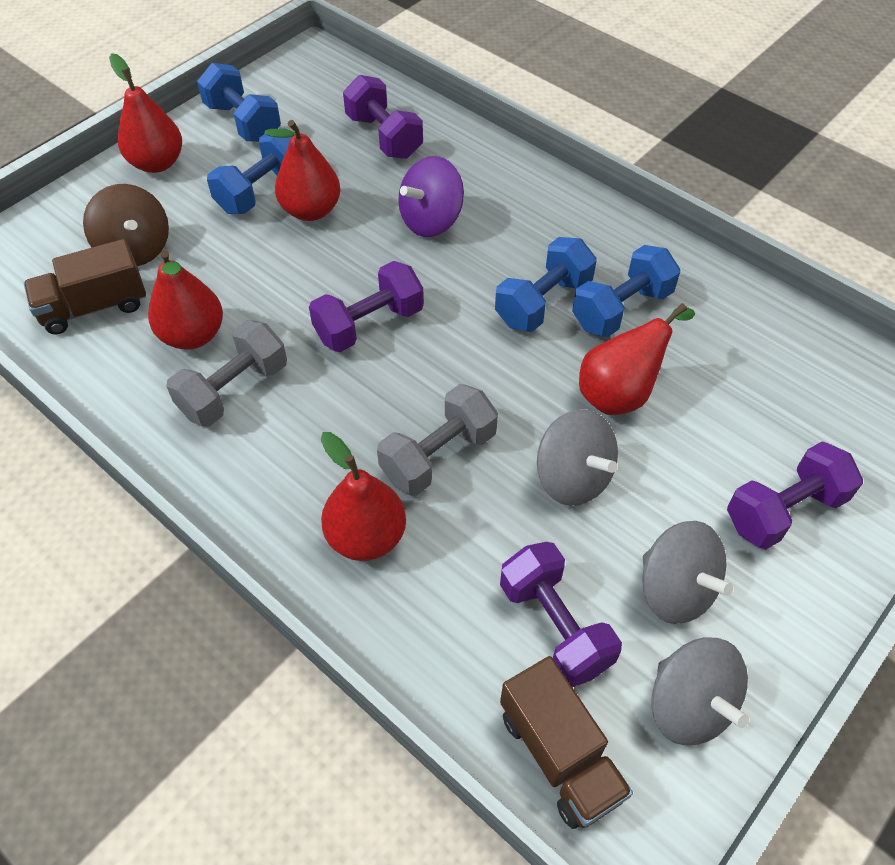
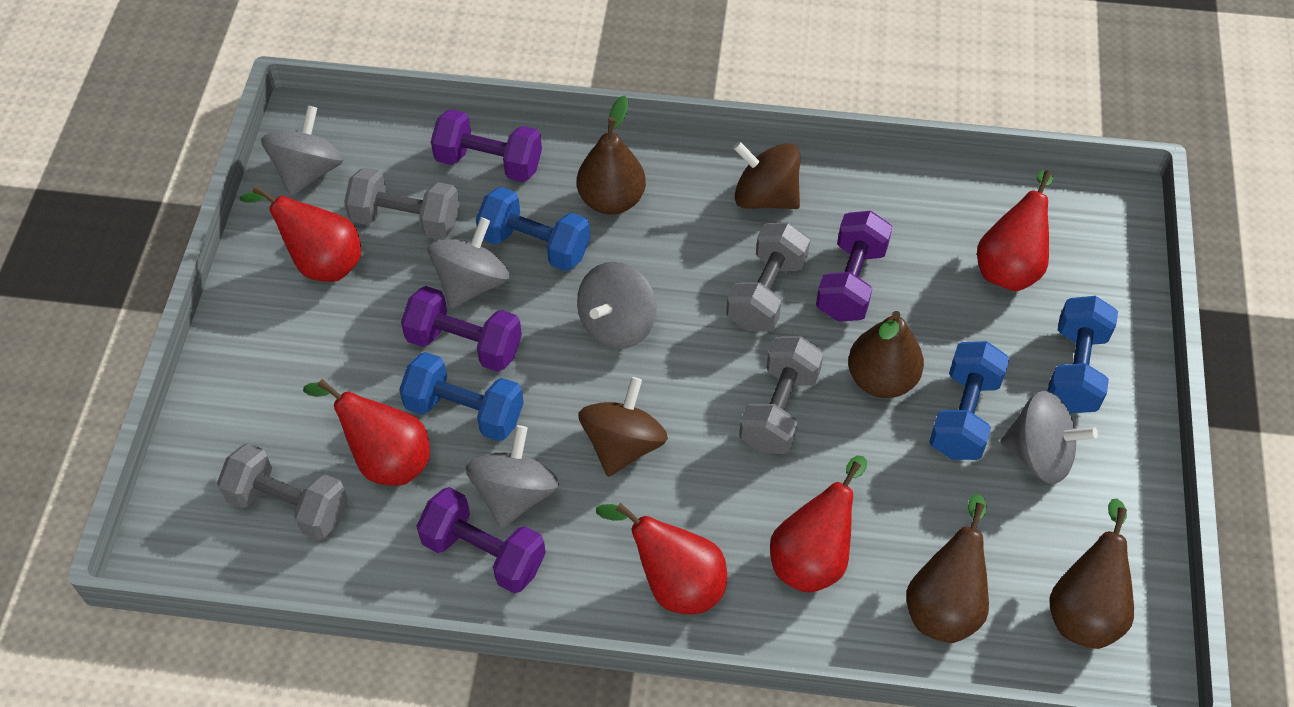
brown pear: none = 0 -> [577,96,646,215] [848,311,924,398] [906,494,989,643] [1050,499,1134,649] = 4
brown spinning top: [83,184,169,266] = 1 -> [578,377,668,477] [733,142,800,209] = 2
brown truck: [24,239,146,335] [500,656,633,829] = 2 -> none = 0
grey dumbbell: [166,320,287,427] [377,384,498,496] = 2 -> [217,443,348,540] [344,168,460,240] [726,222,810,332] [739,336,824,454] = 4
grey spinning top: [537,409,618,506] [642,521,733,624] [651,638,749,745] = 3 -> [261,105,343,197] [428,217,510,309] [465,425,559,529] [577,262,657,349] [1000,391,1098,484] = 5
purple spinning top: [398,156,464,237] = 1 -> none = 0

